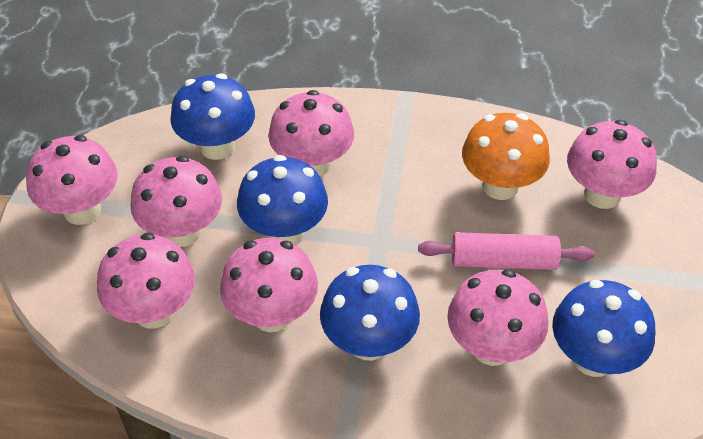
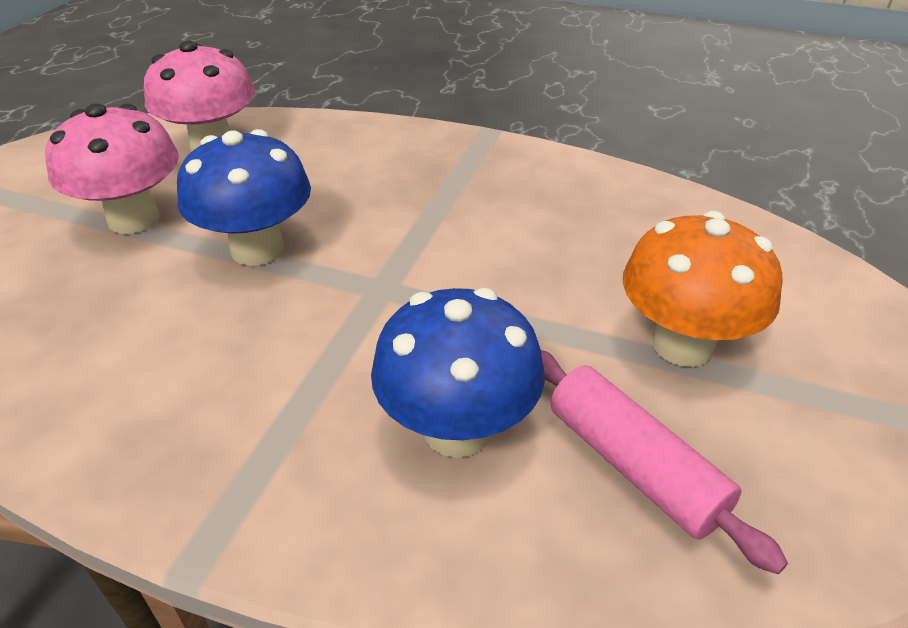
blue mushroom: [171,74,255,160] [237,155,328,244] [320,265,420,361] [552,280,655,377] = 4 -> [177,129,311,266] [371,288,545,458] = 2
pink mushroom: [26,135,117,225] [97,233,195,329] [130,156,222,247] [220,238,318,332] [268,90,354,177] [447,269,548,366] [567,120,657,209] = 7 -> [45,103,179,234] [144,40,255,152] = 2

